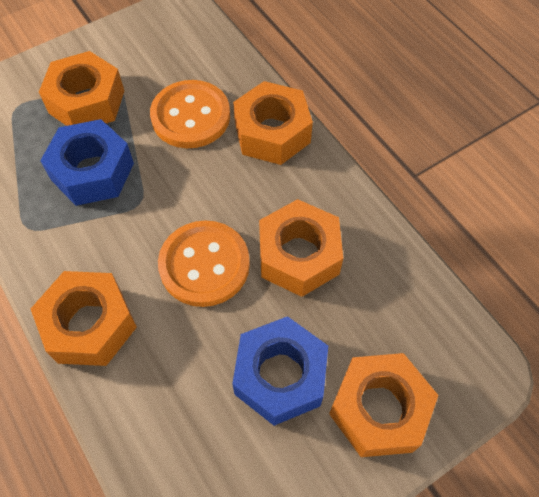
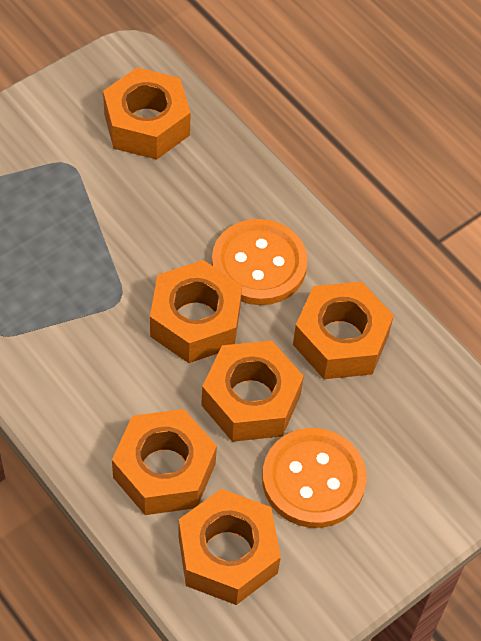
blue nut: [40,119,134,206] [232,316,328,426] = 2 -> none = 0
orange nut: [31,271,137,366] [39,51,124,126] [233,81,313,165] [259,199,343,297] [329,353,438,457] = 5 -> [103,67,191,160] [112,409,217,515] [150,260,242,363] [178,489,281,605] [201,341,304,442] [293,282,394,379] = 6

